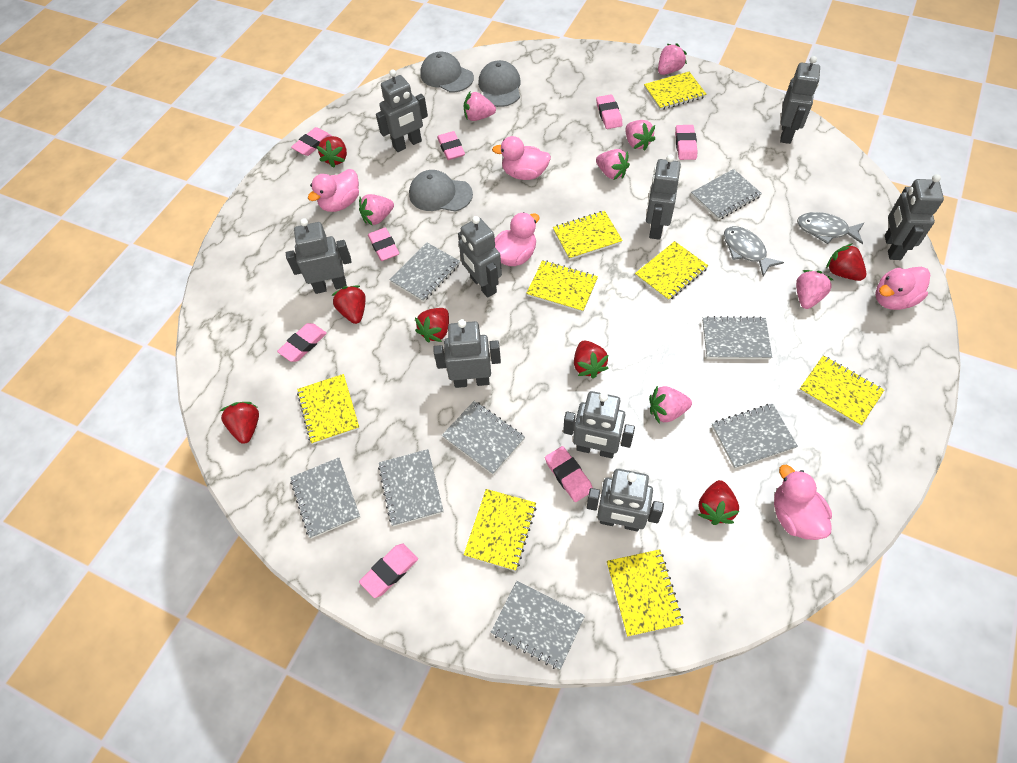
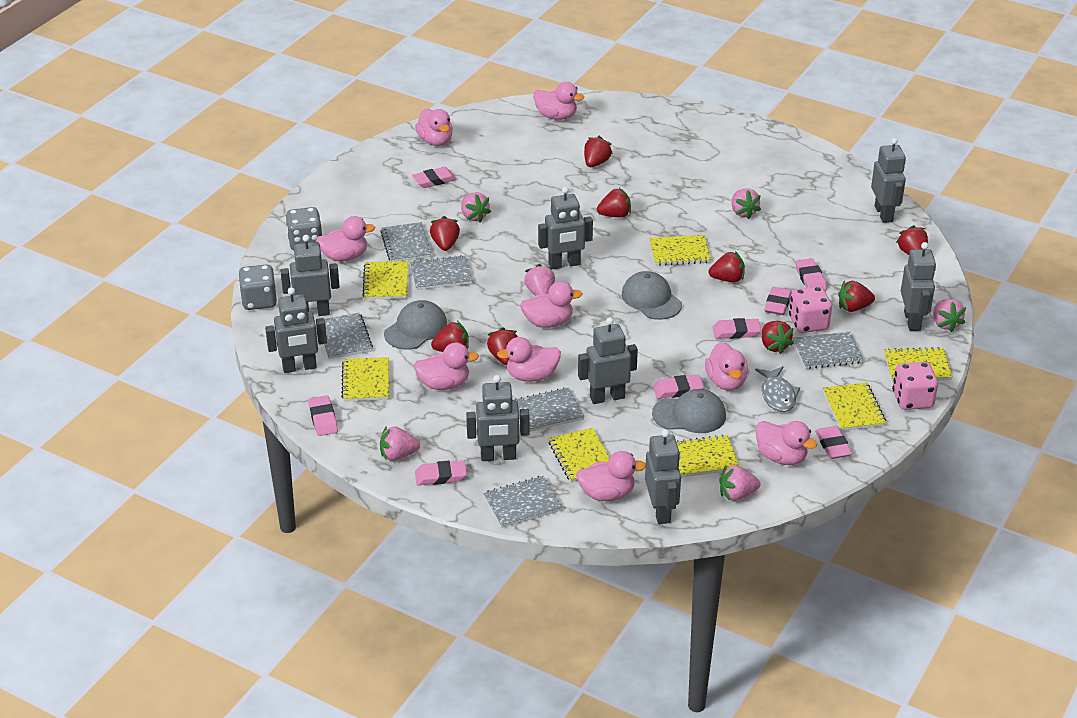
grey dice: none = 0 -> [238,264,277,310] [285,207,322,251] = 2
grey fish: [724,226,784,276] [797,212,864,244] = 2 -> [755,366,800,412] = 1
grey notebook: [290,458,360,539] [378,449,443,527] [390,243,460,302] [442,401,525,475] [491,581,585,670] [691,169,762,220] [702,316,772,359] [712,404,798,469] = 8 -> [324,313,373,359] [380,222,432,261] [410,255,473,290] [483,476,563,528] [515,388,585,432] [793,332,863,369] = 6
grey robot: [286,218,352,294] [376,69,428,152] [433,319,501,388] [458,216,502,298] [563,391,635,458] [587,469,664,531] [646,154,681,240] [780,56,820,144] [885,174,944,260] = 9 -> [265,287,327,373] [280,235,340,316] [466,375,529,461] [538,187,593,269] [578,317,638,404] [645,429,681,524] [871,138,906,223] [901,242,936,331] = 8
pink dice: none = 0 -> [789,286,832,333] [892,362,938,410] = 2
pink duck: [308,169,359,212] [492,136,551,180] [495,212,540,266] [774,465,832,540] [875,267,930,310] = 5 -> [316,216,375,261] [414,342,479,390] [415,109,453,146] [497,337,561,382] [520,281,583,328] [533,82,584,120] [576,451,646,501] [705,342,748,391] [756,421,817,465] = 9
pink strawberry: [359,194,394,226] [464,92,496,121] [596,149,630,180] [626,120,655,151] [649,386,692,424] [658,43,687,75] [796,270,833,309] = 7 -> [380,426,420,461] [461,192,491,223] [524,264,555,296] [719,465,761,501] [732,188,761,219] [933,299,966,332] = 6
red strawberry: [220,402,259,444] [316,136,347,168] [331,285,366,324] [415,308,449,343] [574,341,609,379] [698,480,739,525] [826,243,866,281] = 7 -> [430,216,460,251] [431,321,469,352] [487,327,518,365] [584,136,613,167] [597,188,631,217] [708,251,745,282] [761,321,794,354] [838,280,875,312] [896,225,928,255] = 9
yellow notebook: [297,374,360,445] [464,489,537,571] [526,260,598,313] [553,211,623,260] [607,549,684,637] [635,241,708,301] [644,72,707,110] [799,355,884,426] = 8 -> [341,357,389,402] [362,261,408,300] [548,428,610,482] [649,235,711,266] [676,435,740,477] [823,382,886,431] [884,347,953,381] = 7

